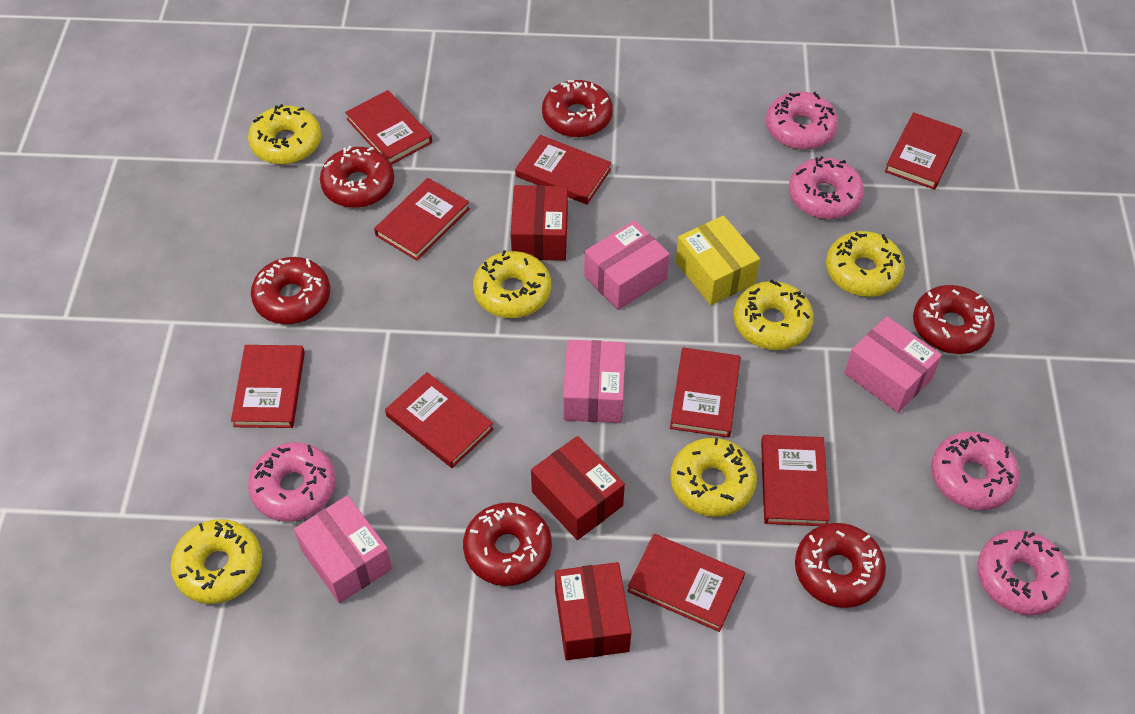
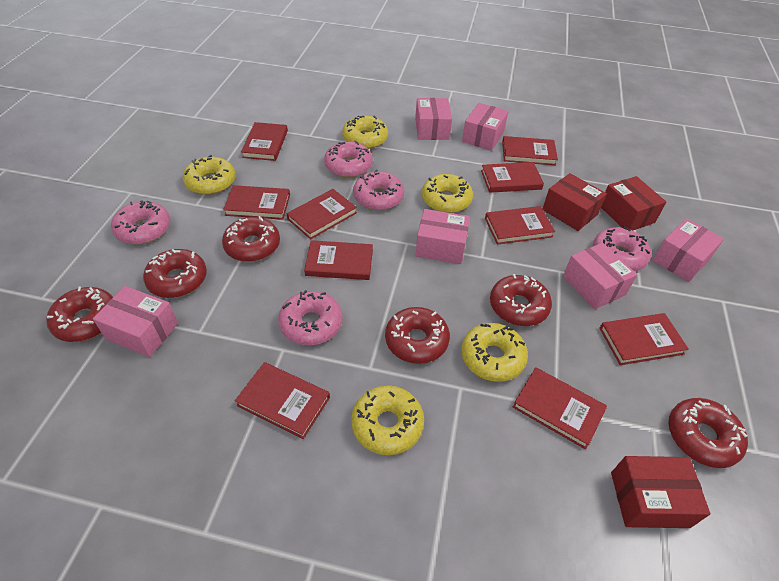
pink box: [294,495,392,603] [563,340,626,423] [584,220,670,310] [844,316,942,413] = 4 -> [93,286,178,357] [415,98,452,140] [415,209,470,264] [462,103,508,151] [563,243,637,309] [653,219,724,282] = 6
red book: [231,345,305,428] [345,90,432,165] [374,178,470,261] [385,372,493,468] [515,135,611,205] [627,534,745,632] [670,347,740,438] [761,435,830,526] [885,112,962,190] = 9 -> [223,185,290,220] [235,362,330,439] [241,122,288,161] [287,189,357,239] [304,240,373,280] [481,162,544,193] [485,206,555,245] [502,136,558,165] [513,367,607,449] [599,313,689,365] = 10
yellow box: [676,215,760,305] = 1 -> none = 0
yellow donut: [171,519,262,604] [248,104,321,165] [473,250,551,318] [670,438,757,517] [734,280,814,350] [826,231,905,297] = 6 -> [183,155,235,195] [342,115,388,149] [351,385,424,455] [422,174,473,213] [461,323,528,382] = 5

